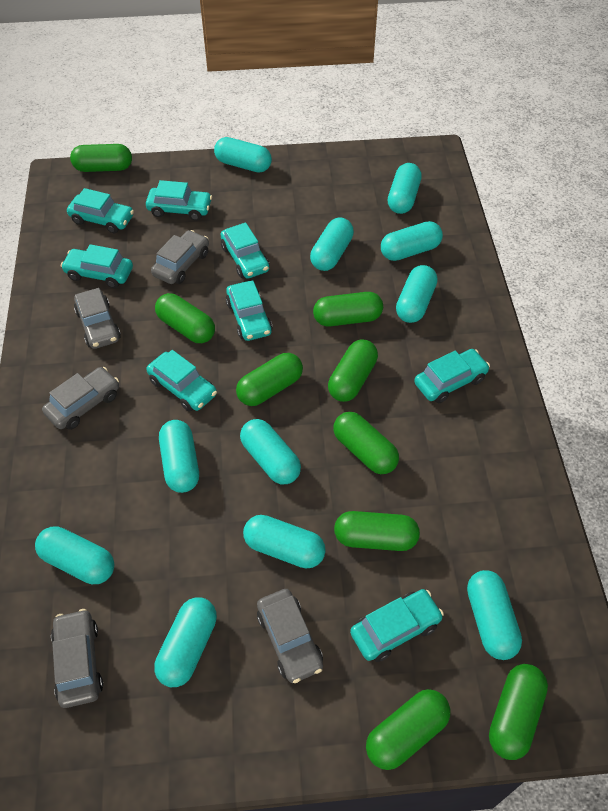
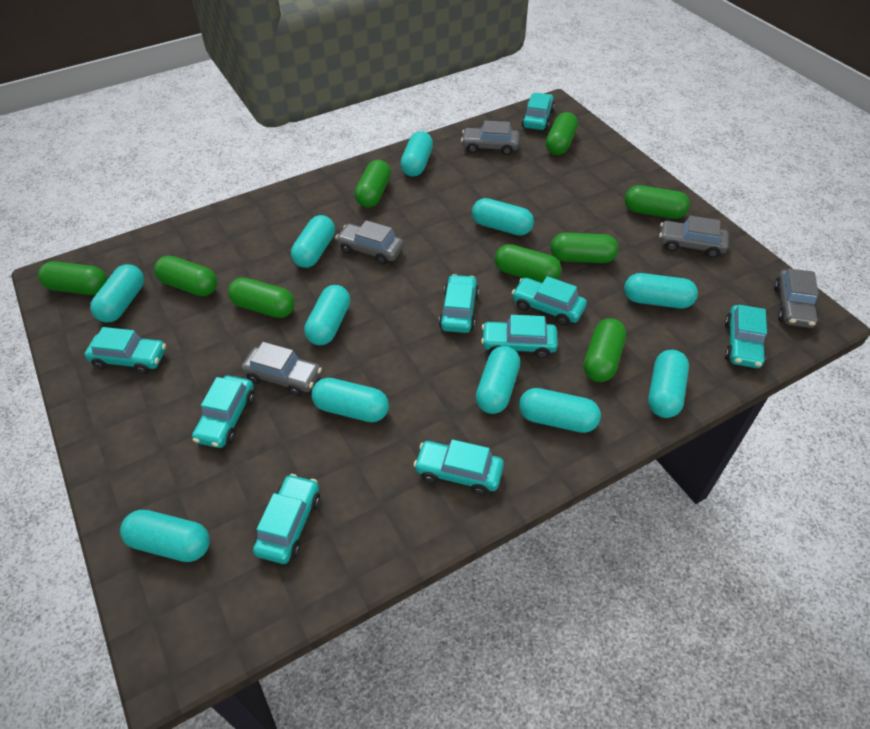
turquoise car: [61,244,133,288] [67,188,134,233] [146,180,212,221] [146,350,217,412] [221,223,269,279] [226,280,272,341] [350,589,444,662] [414,349,490,403] = 8 -> [84,327,166,374] [192,376,255,448] [253,474,320,564] [413,439,504,495] [439,274,479,333] [481,315,558,359] [512,276,587,326] [522,93,555,130] [725,305,767,368] = 9

